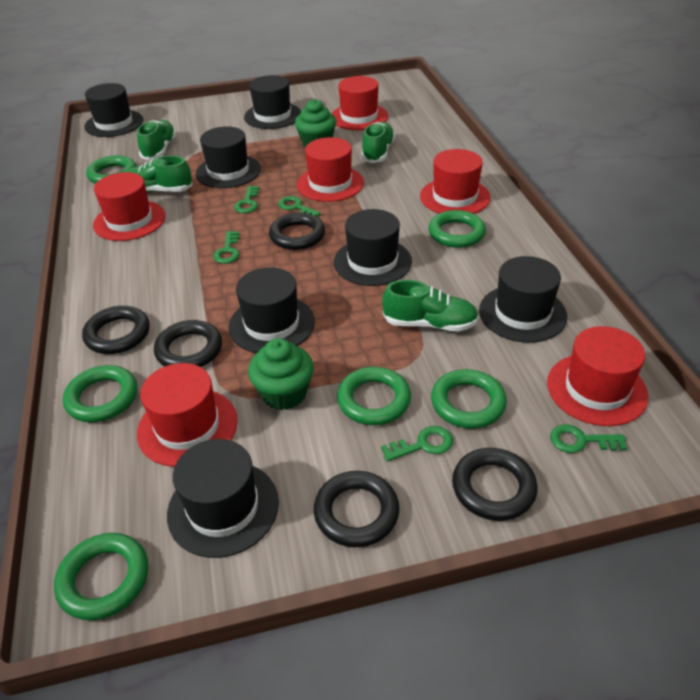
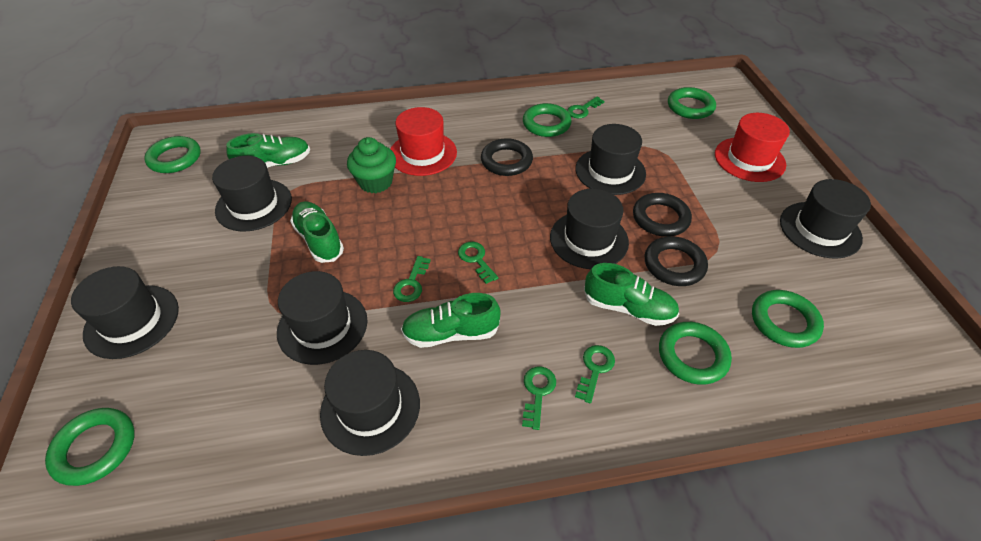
black ring: [82,306,150,354] [154,320,222,367] [269,213,325,250] [314,471,399,547] [452,448,537,521] = 5 -> [481,138,533,176] [633,193,692,237] [645,236,708,286] = 3
green cupcake: [248,338,314,410] [295,99,336,148] = 2 -> [347,137,396,193] = 1
red hat: [93,172,166,241] [137,363,238,467] [297,137,364,202] [331,76,388,130] [420,149,491,214] [547,326,648,426] = 6 -> [391,107,457,176] [715,113,790,182] = 2

